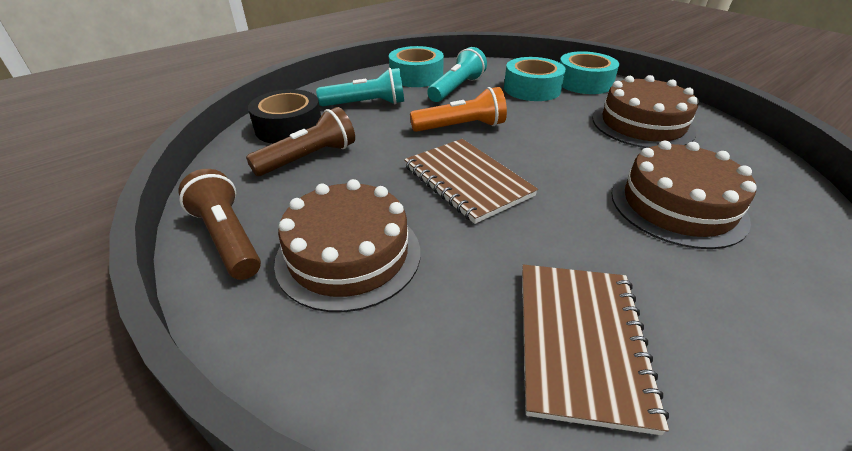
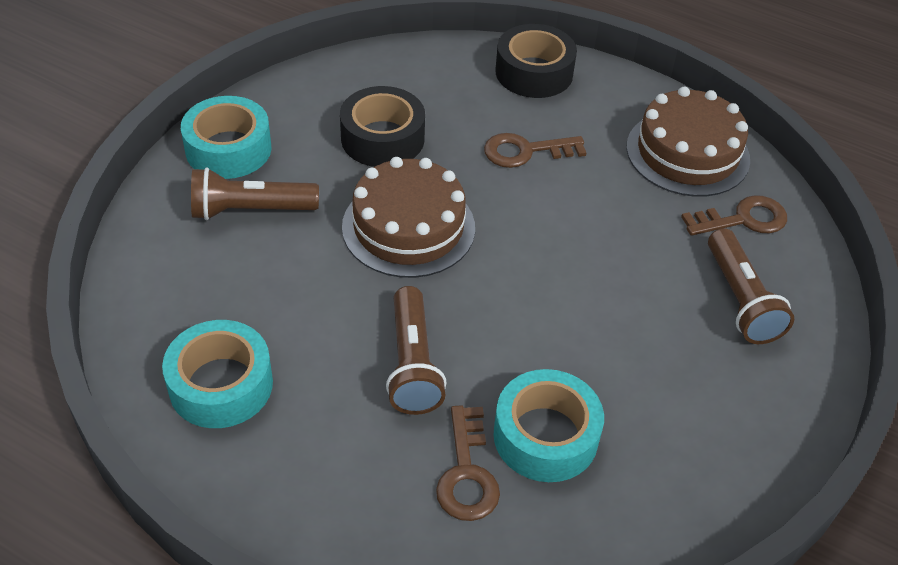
black tape: [248,89,321,144] = 1 -> [340,86,425,167] [495,24,577,98] = 2
brown cake: [274,179,420,312] [592,75,699,148] [612,141,757,249] = 3 -> [342,157,475,278] [626,87,750,197] = 2
brown flashlight: [178,169,261,280] [246,107,355,176] = 2 -> [191,168,319,220] [386,286,447,415] [708,228,794,344] = 3
brown key: none = 0 -> [436,405,500,521] [484,133,587,168] [681,195,787,236] = 3
brown notebook: [404,139,538,224] [522,265,669,435] = 2 -> none = 0
orange flashlight: [410,87,507,132] = 1 -> none = 0
turquoise flashlight: [316,68,404,106] [427,47,487,102] = 2 -> none = 0

